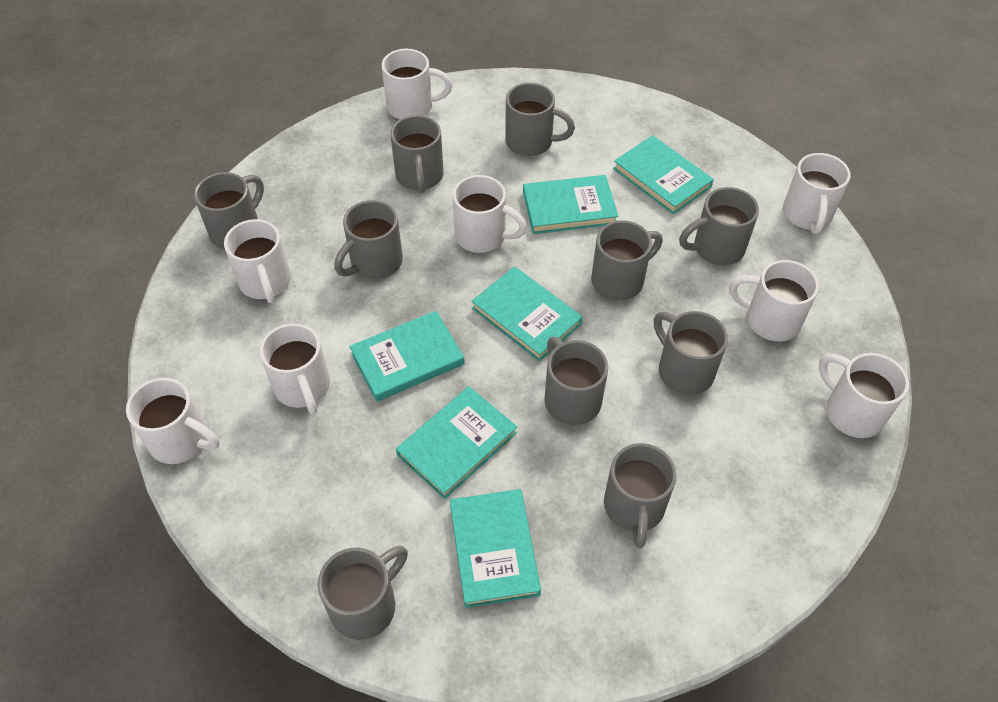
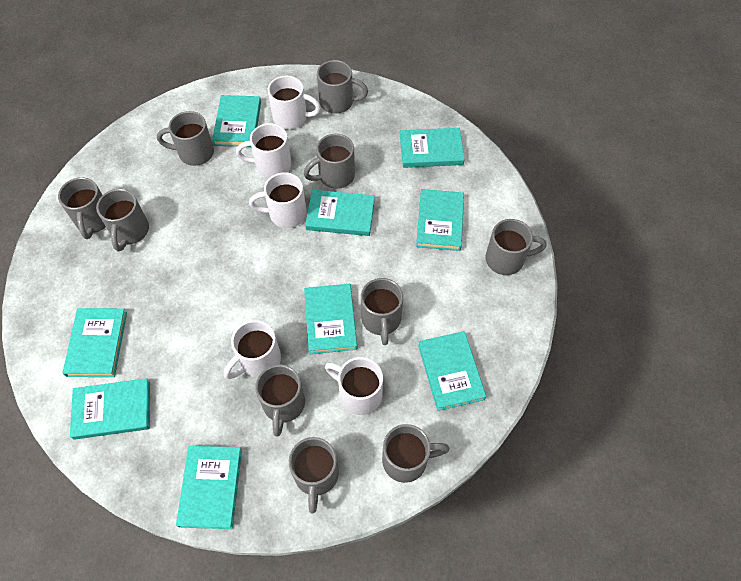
turquoise book: [350,311,465,402] [396,386,517,499] [450,489,541,608] [472,266,583,361] [523,175,619,234] [613,135,714,214] = 6 -> [62,308,127,377] [70,378,150,440] [176,446,242,529] [212,95,261,147] [304,284,357,354] [305,190,375,236] [400,128,465,168] [416,189,464,251] [418,331,486,411] = 9
white mug: [126,378,219,464] [224,219,291,303] [260,323,330,414] [381,49,452,119] [453,175,527,253] [729,260,819,342] [783,153,850,234] [819,353,909,438] = 8 -> [224,320,281,379] [236,123,292,178] [249,172,307,228] [268,75,321,129] [325,357,383,415] = 5

